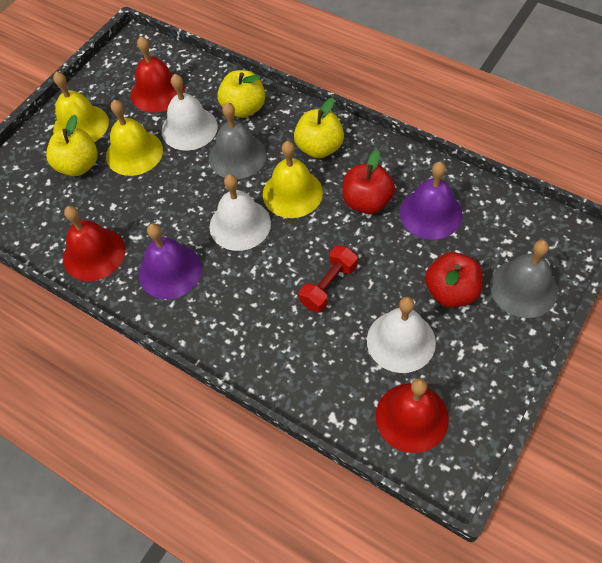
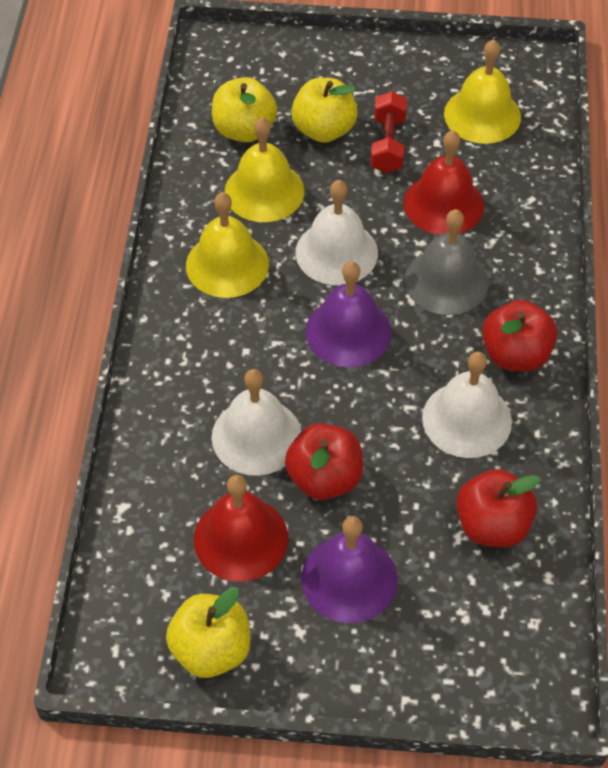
grey bell: [209,102,267,179] [490,240,558,318] = 2 -> [405,209,488,315] = 1
red apple: [343,149,395,214] [425,252,483,307] = 2 -> [285,423,363,500] [456,469,540,547] [482,300,557,371] = 3
red bell: [63,206,125,281] [131,36,185,113] [376,378,449,453] = 3 -> [194,475,288,581] [404,130,484,235] = 2

